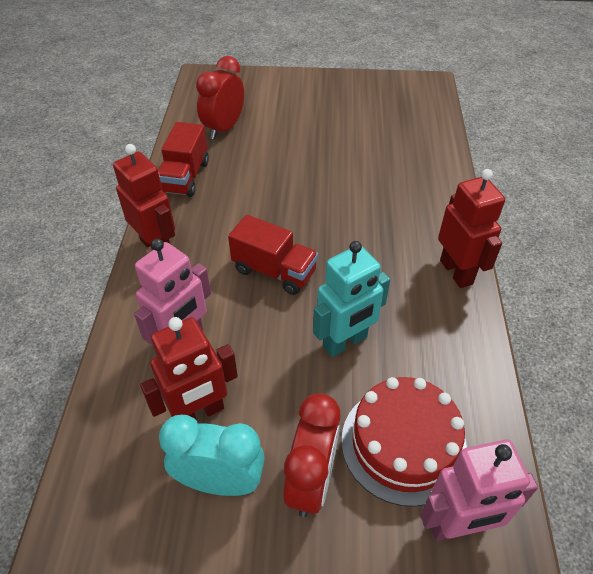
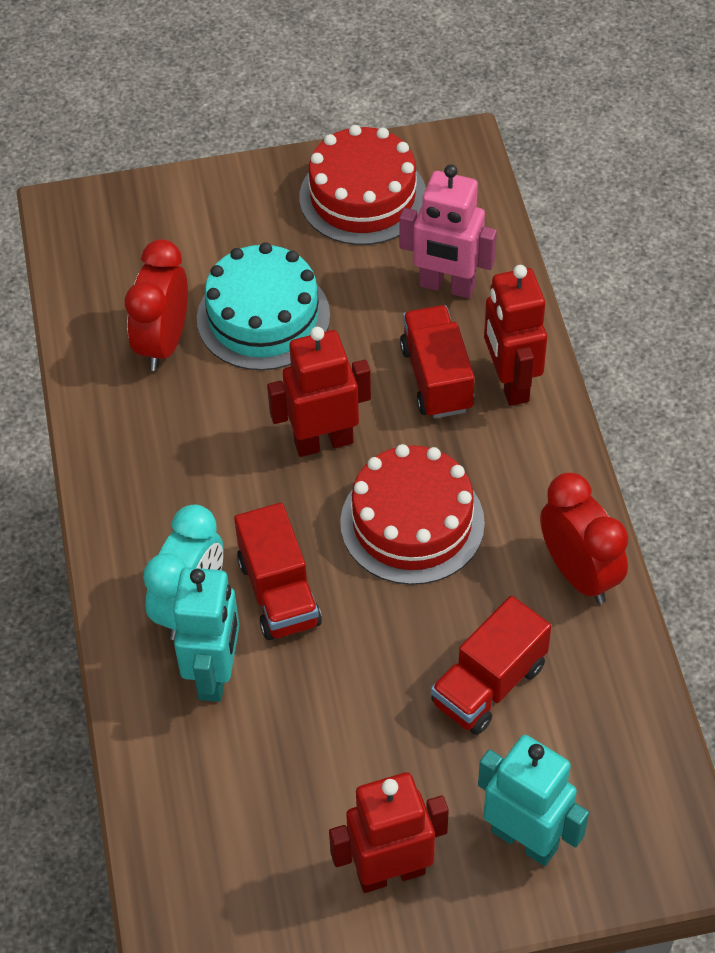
pink robot: [134,239,211,344] [420,440,538,541] = 2 -> [400,164,497,298] = 1
red cake: [342,377,467,507] = 1 -> [300,125,426,245] [340,444,485,585] = 2
red truck: [158,122,209,197] [228,215,318,295] = 2 -> [234,503,322,640] [400,305,475,418] [431,596,551,735] = 3
turquoise cake: none = 0 -> [197,242,330,371] = 1
turquoise robot: [313,241,390,357] = 1 -> [173,567,239,702] [478,735,589,866] = 2

